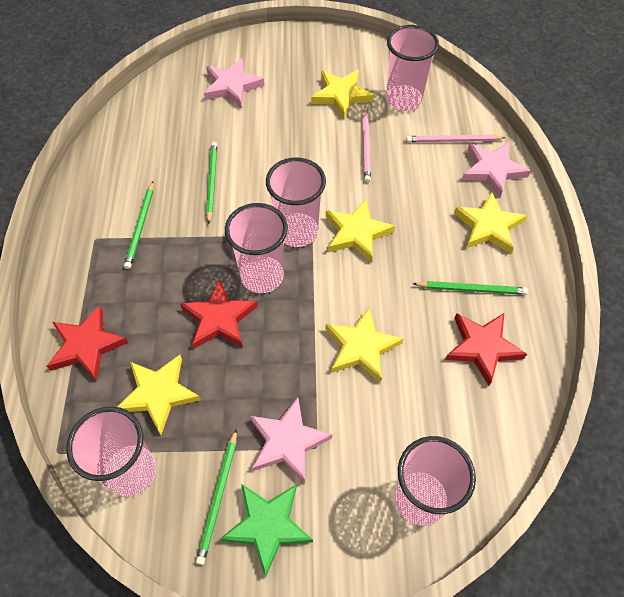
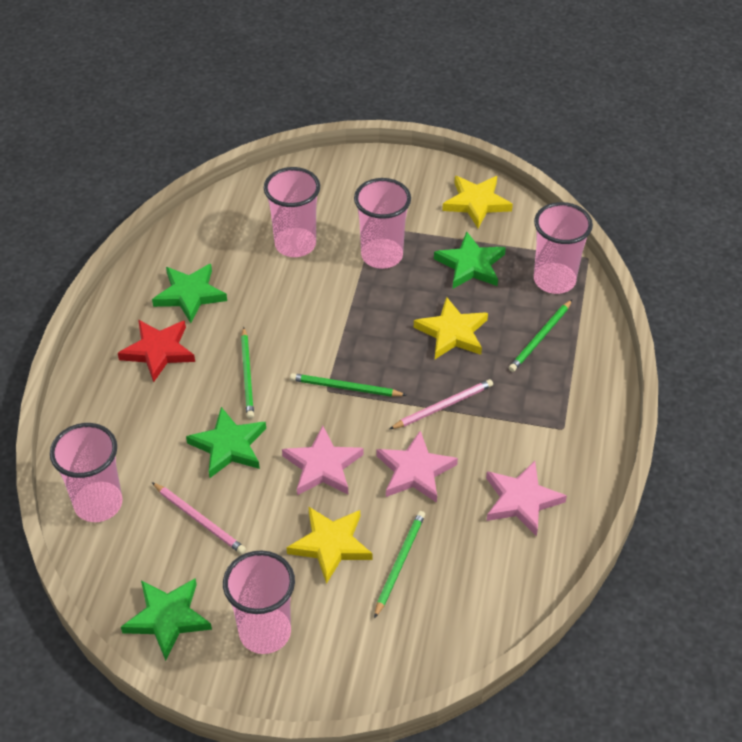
green star: [220,484,313,577] = 1 -> [121,578,212,661] [152,264,227,323] [186,407,266,478] [434,231,506,289] = 4
red star: [47,305,129,381] [180,279,258,349] [445,313,527,386] = 3 -> [118,320,195,382] = 1
yellow star: [117,355,201,434] [311,70,374,119] [326,199,395,263] [326,308,404,382] [454,191,527,254] = 5 -> [286,506,372,584] [414,297,488,359] [442,176,513,228] = 3

